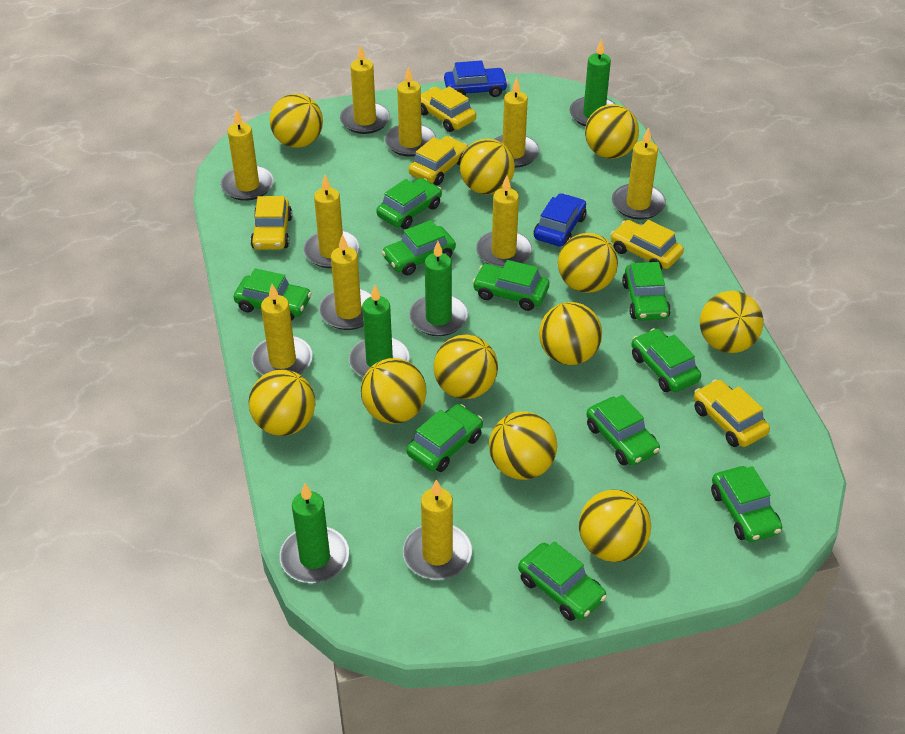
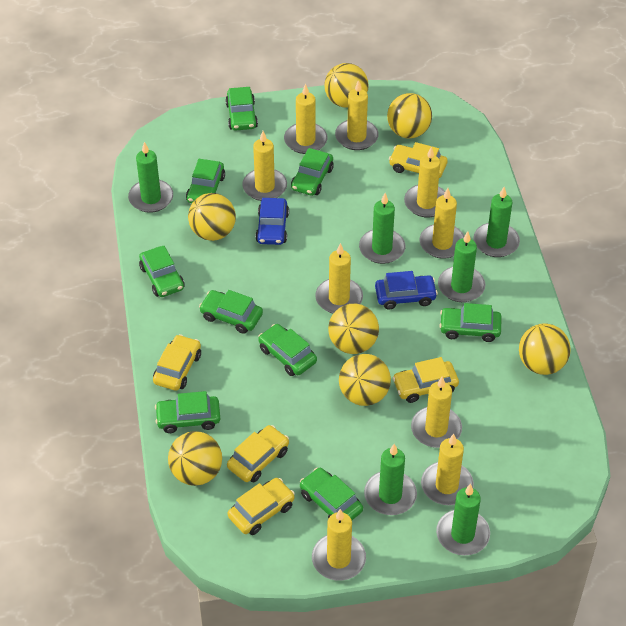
green candle: [280,483,349,583] [349,285,410,378] [409,241,468,336] [570,39,615,126] = 4 -> [128,142,173,213] [359,193,405,264] [364,444,417,515] [436,484,490,556] [438,231,485,302] [474,187,520,257] = 6
green car: [234,268,312,321] [376,178,442,229] [382,220,456,276] [406,404,483,472] [472,260,549,311] [518,541,607,621] [586,395,660,466] [622,262,671,321] [631,328,701,392] [711,466,782,542] = 10 -> [139,246,184,297] [155,391,220,433] [186,159,225,203] [199,290,263,334] [225,87,258,131] [258,324,317,376] [291,148,334,196] [300,468,363,520] [439,303,502,342] = 9
yellow ball: [249,370,315,436] [270,94,323,148] [361,358,426,424] [433,334,498,399] [460,139,515,195] [489,411,557,480] [539,302,602,365] [558,233,618,293] [579,490,651,562] [585,104,639,159] [700,291,763,353] = 11 -> [168,431,222,486] [188,193,236,241] [324,63,369,108] [328,304,379,354] [339,354,391,406] [387,93,432,138] [519,323,571,375] = 7
yellow candle: [220,109,274,201] [252,284,313,375] [303,175,360,268] [319,234,371,330] [340,45,390,134] [385,67,436,157] [403,479,472,580] [476,176,532,267] [495,78,540,168] [612,127,666,220] = 10 -> [242,131,287,201] [284,83,328,154] [312,509,366,581] [315,243,363,314] [335,80,379,150] [404,146,445,217] [411,376,462,448] [419,188,464,259] [421,434,474,505] = 9

